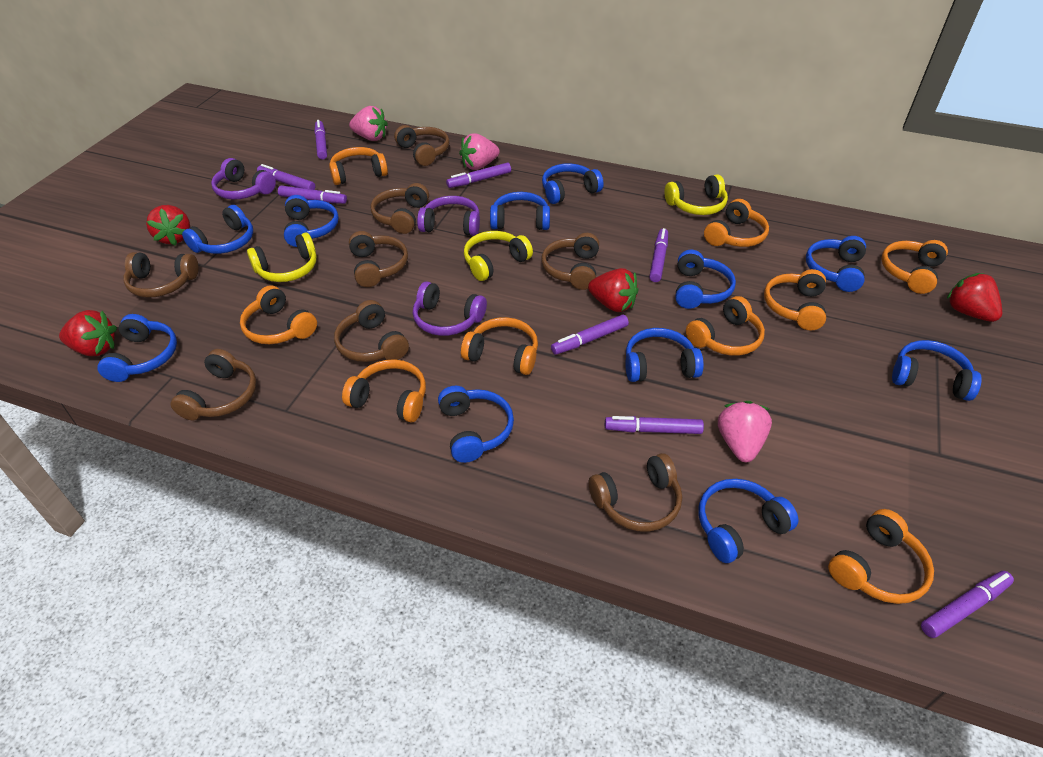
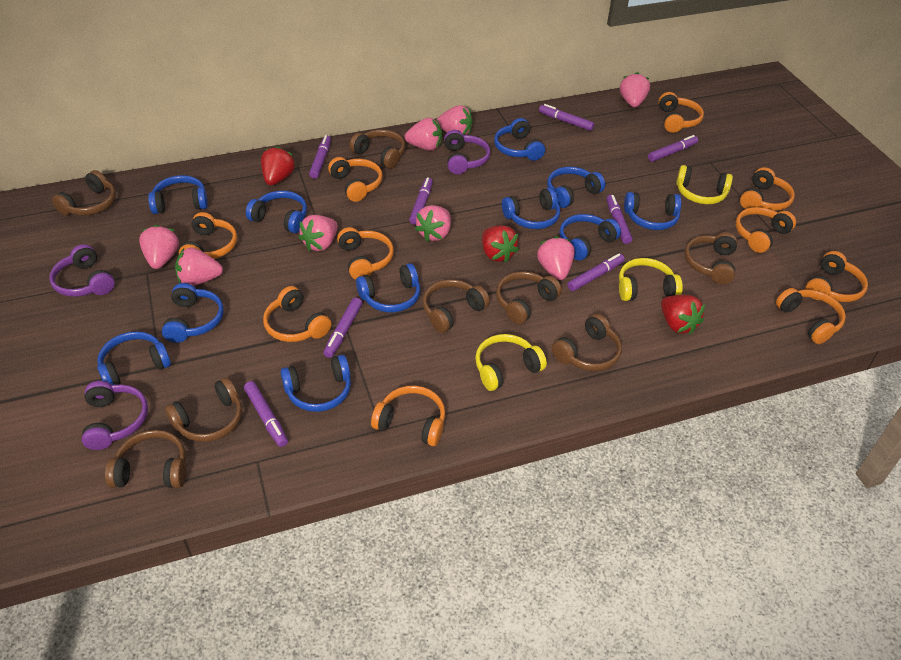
orange headphones: [240,285,317,344] [329,147,388,185] [342,359,426,422] [461,317,538,375] [686,296,765,356] [704,199,769,247] [764,269,826,330] [828,509,934,604] [881,240,948,294] = 9 -> [179,212,237,259] [263,286,331,342] [328,157,383,202] [337,227,394,279] [371,386,445,446] [658,92,704,133] [735,207,796,253] [740,167,795,211] [776,288,846,344] [805,251,868,302] = 10
pink strawberry: [349,106,388,141] [459,133,500,170] [718,401,772,462] = 3 -> [139,225,179,269] [175,247,223,286] [298,215,338,251] [404,117,442,151] [415,205,451,242] [437,105,473,135] [537,236,575,280] [620,72,650,107] = 8
red strawberry: [59,310,117,356] [146,205,190,246] [588,268,638,312] [947,273,1002,322] = 4 -> [261,146,295,185] [482,225,519,262] [661,295,705,334] = 3

